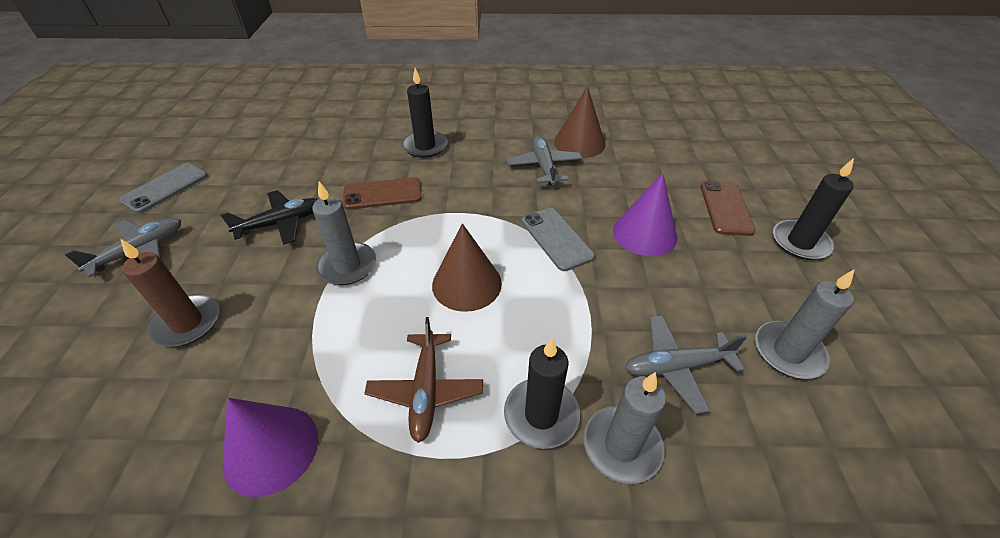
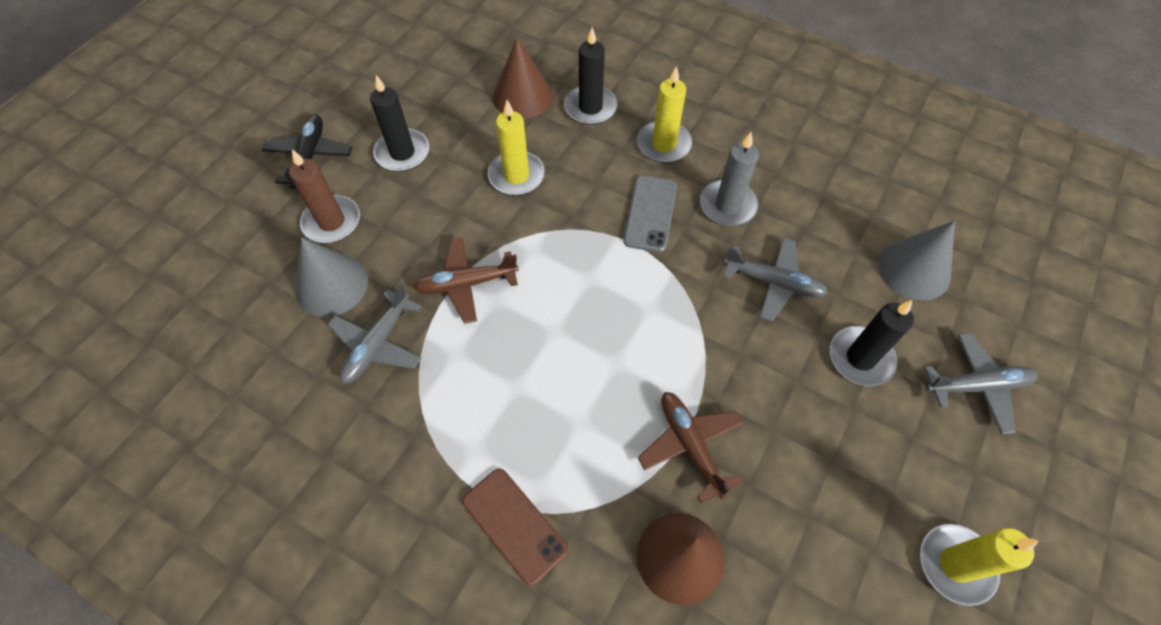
brown phone: [343,177,422,210] [701,181,755,236] = 2 -> [462,469,568,586] = 1
brown plane: [364,317,483,443] = 1 -> [413,237,519,324] [638,392,743,503] = 2
grey candle: [312,182,376,285] [584,372,666,484] [755,269,855,379] = 3 -> [700,132,759,226] = 1
grey cone: none = 0 -> [296,237,368,317] [878,221,955,301] = 2
grey phone: [119,163,208,214] [522,208,595,271] = 2 -> [624,175,677,252] = 1
purple cone: [223,398,318,497] [613,173,677,256] = 2 -> none = 0
yellow candle: none = 0 -> [488,100,545,195] [637,66,692,163] [920,524,1038,606] = 3

